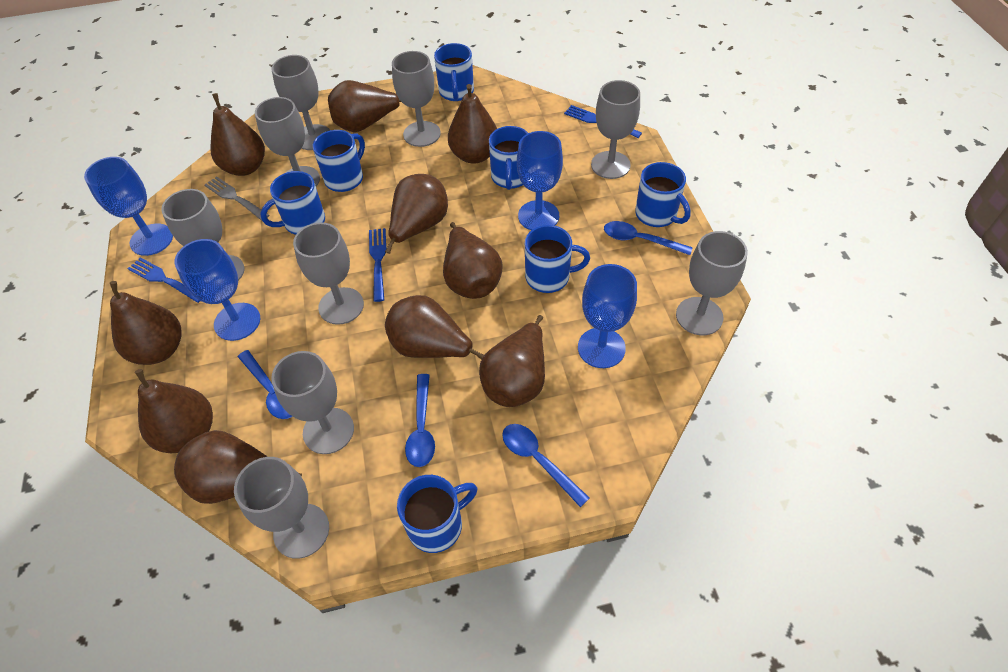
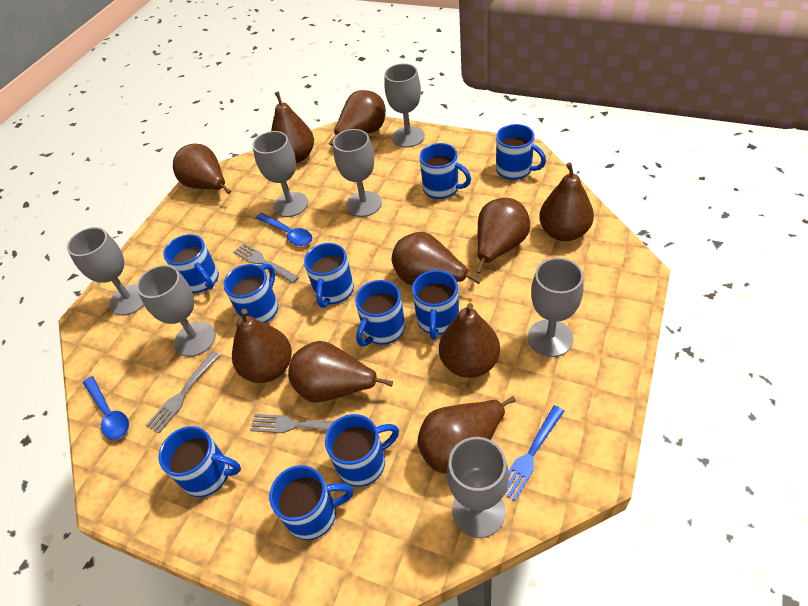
blue fork: [127,258,200,303] [369,228,386,302] [564,105,642,138] = 3 -> [504,405,564,501] = 1
blue goblet: [84,157,173,256] [174,239,260,341] [517,131,563,230] [578,264,637,368] = 4 -> none = 0
blue mug: [260,171,325,235] [313,130,365,192] [397,475,477,553] [434,43,474,101] [489,126,528,190] [525,225,590,293] [635,162,691,227] = 7 -> [158,426,241,497] [163,234,219,293] [223,263,278,323] [269,465,353,540] [304,243,354,308] [325,414,399,487] [355,280,405,346] [412,270,459,340] [419,143,471,199] [496,124,546,180] = 10
blue spoon: [238,350,292,419] [405,374,435,467] [502,424,590,507] [604,221,693,255] = 4 -> [83,376,129,440] [256,213,312,246] = 2
grey fork: [205,176,269,221] = 1 -> [146,351,220,433] [233,243,299,283] [250,414,334,433] = 3
grey goblet: [161,189,244,281] [234,457,329,559] [255,97,320,186] [271,351,354,454] [272,55,330,150] [293,222,364,325] [392,51,441,147] [591,80,640,179] [676,231,748,335] = 9 -> [67,227,144,316] [136,265,216,357] [252,131,308,217] [333,129,382,217] [384,63,425,147] [447,437,509,538] [528,258,584,357] = 7

